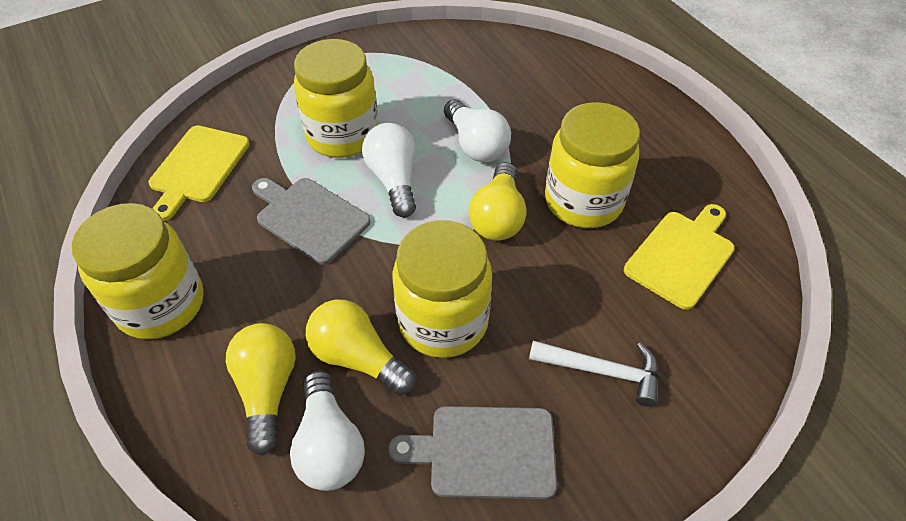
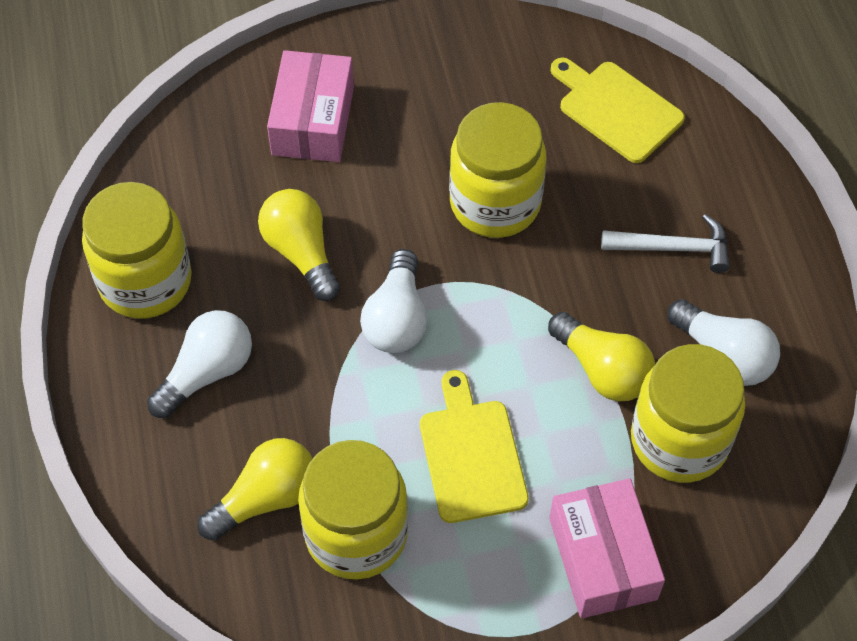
grey cutting board: [252,178,371,265] [388,406,557,499] = 2 -> none = 0
pink box: none = 0 -> [267,50,354,162] [549,478,665,619] = 2

